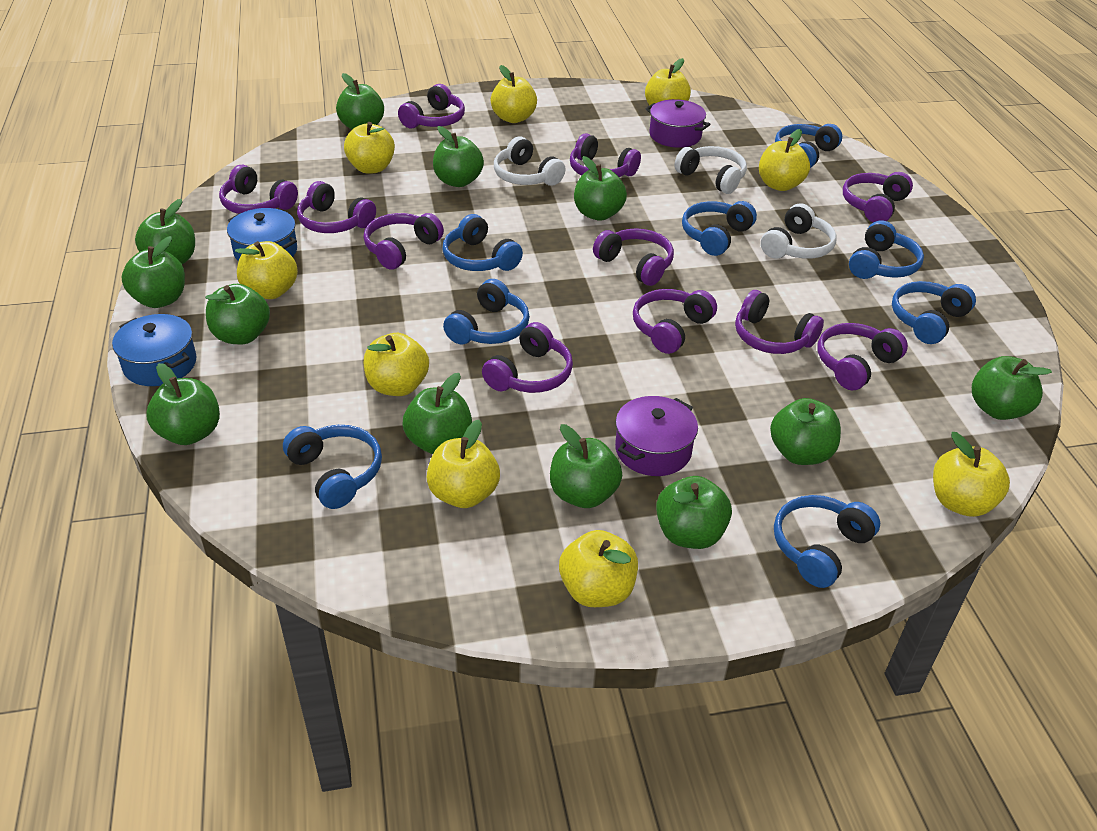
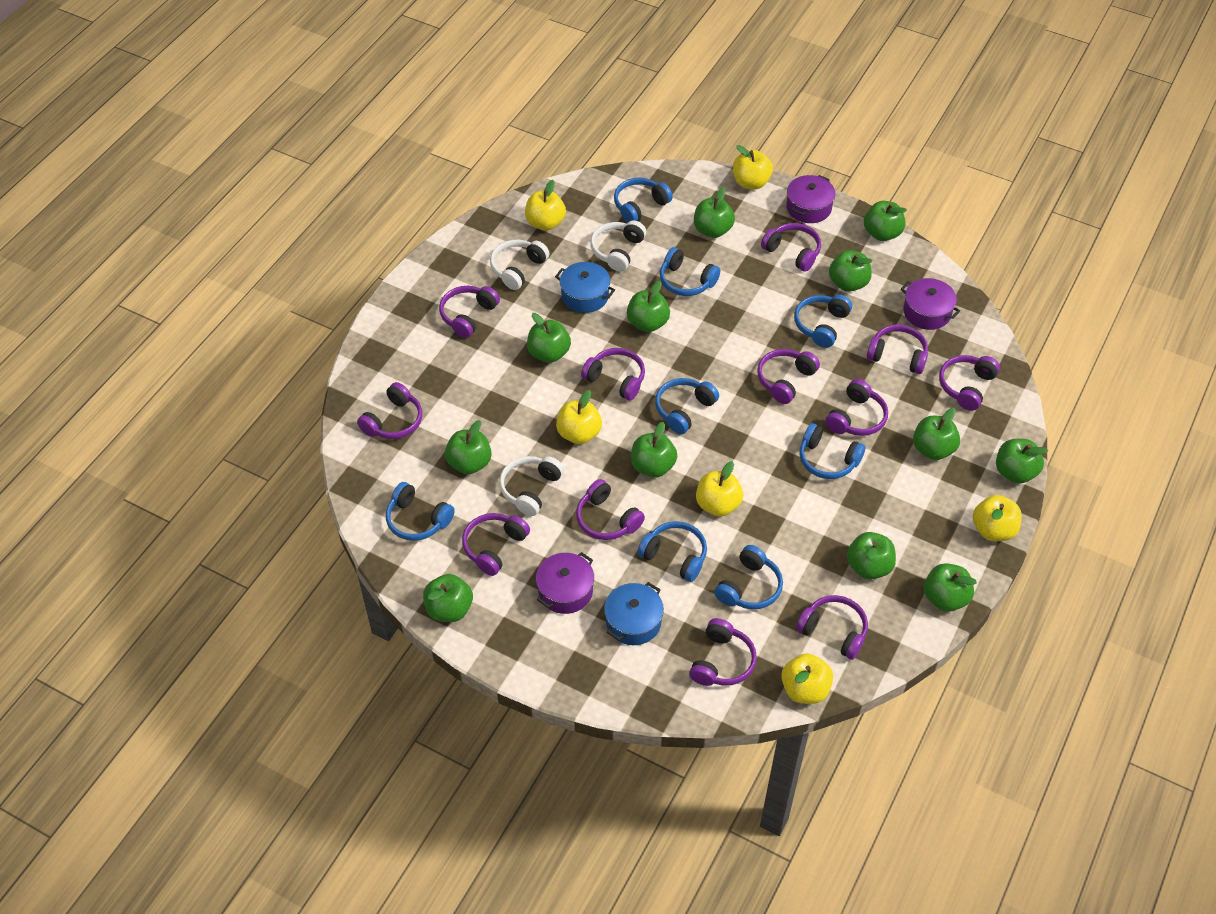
purple headphones: [219,165,298,214] [297,181,376,233] [364,213,444,270] [398,84,465,128] [482,322,573,393] [570,134,641,177] [593,228,674,286] [633,289,717,354] [735,290,824,354] [817,323,908,390] [843,172,913,222] = 11 -> [357,382,422,439] [439,286,500,338] [462,513,530,576] [576,479,645,540] [581,348,645,401] [689,618,757,686] [757,349,820,404] [761,223,821,272] [796,595,868,660] [825,379,888,436] [867,324,928,374] [939,355,1000,411] = 12
purple pot: [615,396,698,476] [646,99,711,148] = 2 -> [536,552,594,614] [786,175,835,223] [901,278,960,330] = 3
yellow apple: [235,241,298,299] [344,122,395,174] [364,333,429,396] [427,420,500,508] [491,65,537,123] [559,530,638,607] [645,58,691,105] [759,129,810,191] [933,432,1010,517] = 9 -> [525,180,566,231] [556,390,602,444] [696,461,743,517] [733,145,773,189] [781,653,833,704] [973,495,1022,541] = 6

